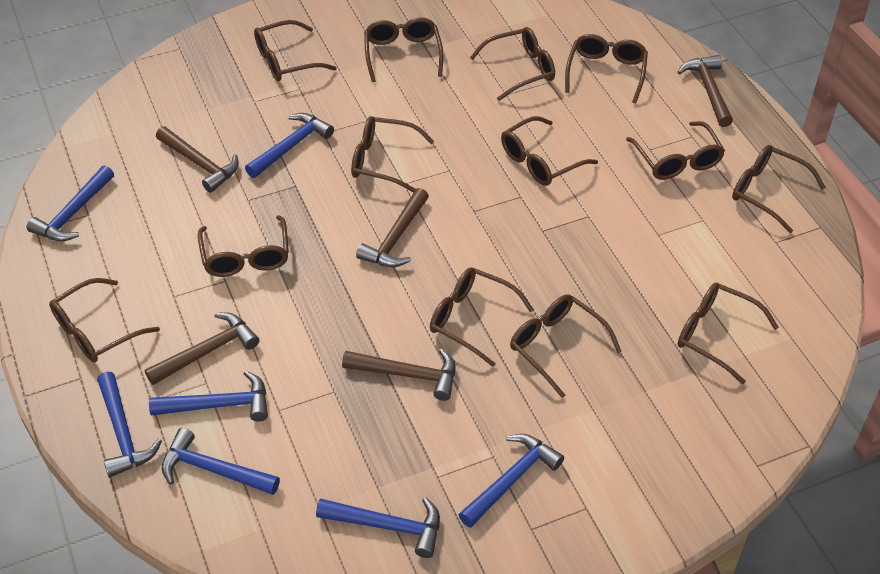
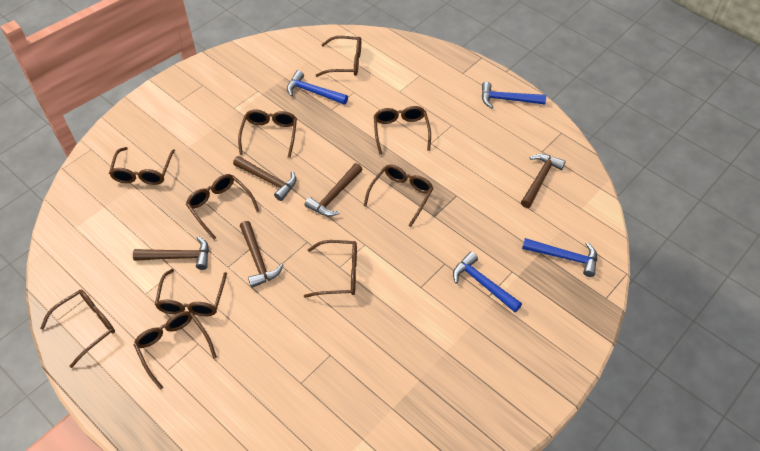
blue hammer: [27,165,114,242] [97,372,162,477] [149,371,268,421] [162,428,280,495] [245,113,334,178] [316,497,440,558] [458,434,564,528] = 7 -> [287,70,348,105] [453,252,522,312] [482,82,546,109] [522,238,597,277] = 4
brown glasses: [49,278,160,362] [198,215,289,277] [254,20,337,81] [351,116,434,193] [364,18,443,82] [430,267,534,367] [470,27,555,101] [501,116,598,186] [510,294,622,398] [565,34,648,103] [626,121,725,180] [678,282,779,384] [732,145,826,233] = 13 -> [40,290,115,368] [109,147,175,185] [133,311,217,390] [155,269,227,316] [186,174,259,240] [238,109,297,158] [304,240,357,298] [316,36,361,77] [364,165,434,227] [374,106,431,155] = 10

